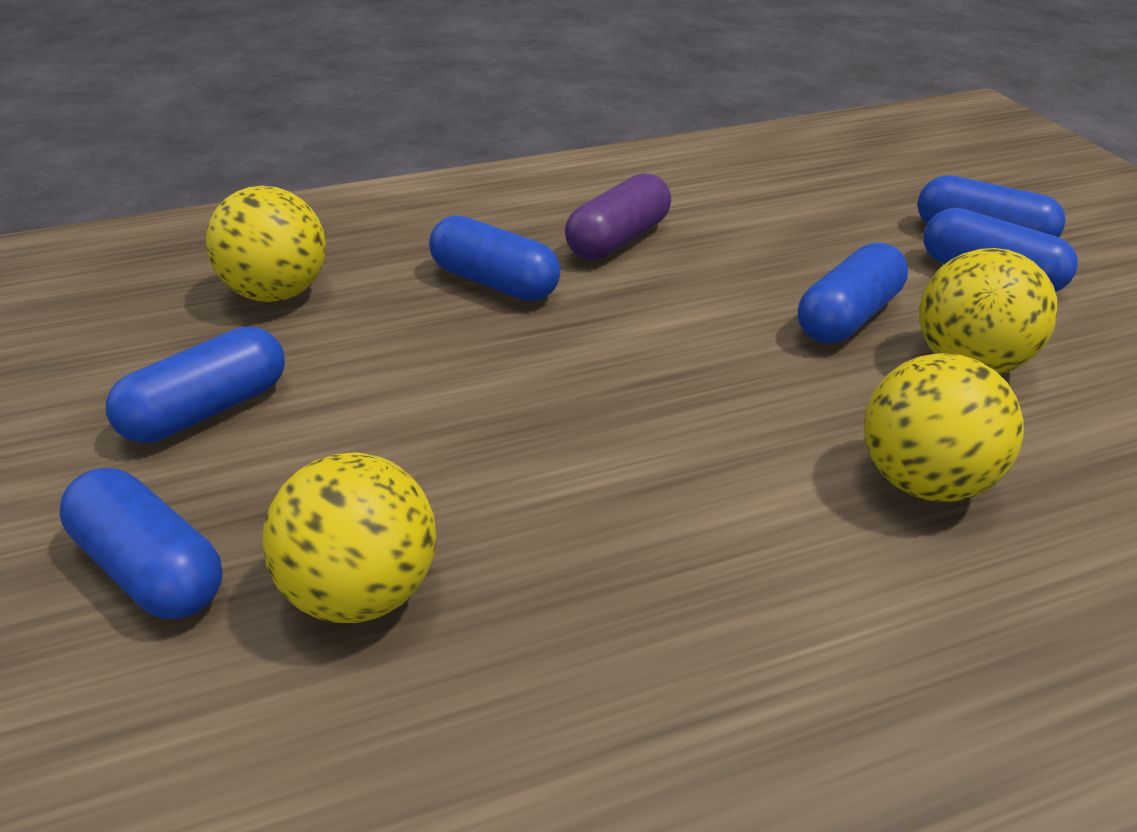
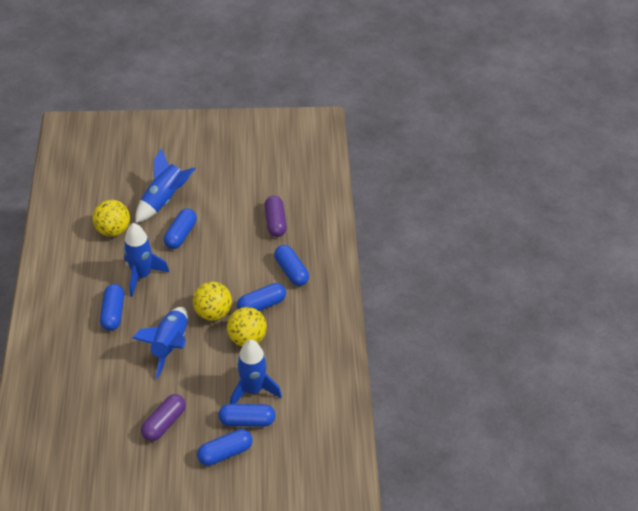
blue rocket: none = 0 -> [123,223,169,297] [132,307,188,378] [135,149,196,223] [230,340,282,404] = 4
purple capsule: [565,173,671,260] = 1 -> [141,394,186,441] [264,196,287,237] = 2
yellow ball: [206,186,326,302] [262,452,437,623] [864,353,1024,502] [919,248,1058,374] = 4 -> [93,200,130,236] [193,282,232,321] [227,307,267,346] = 3

